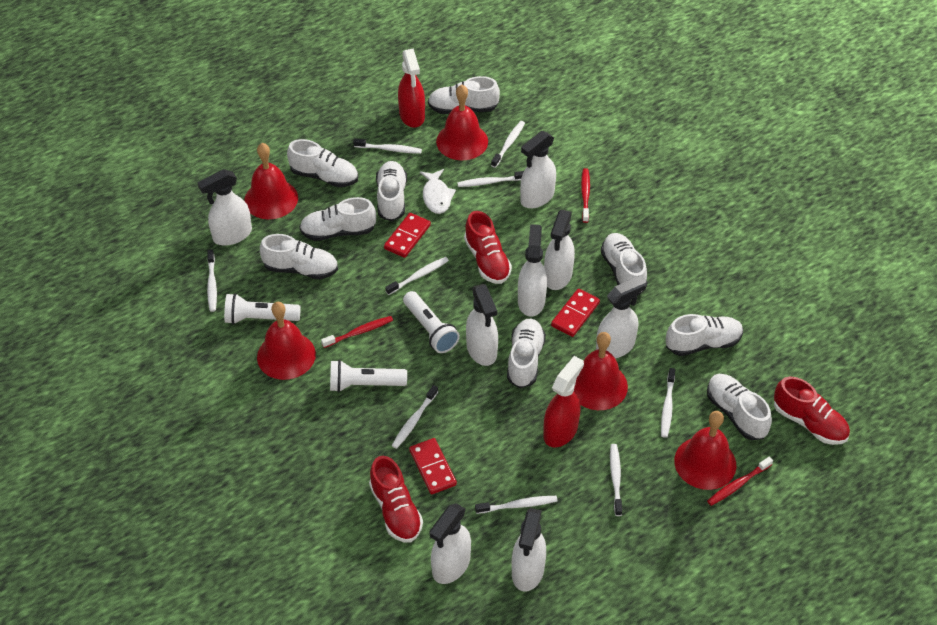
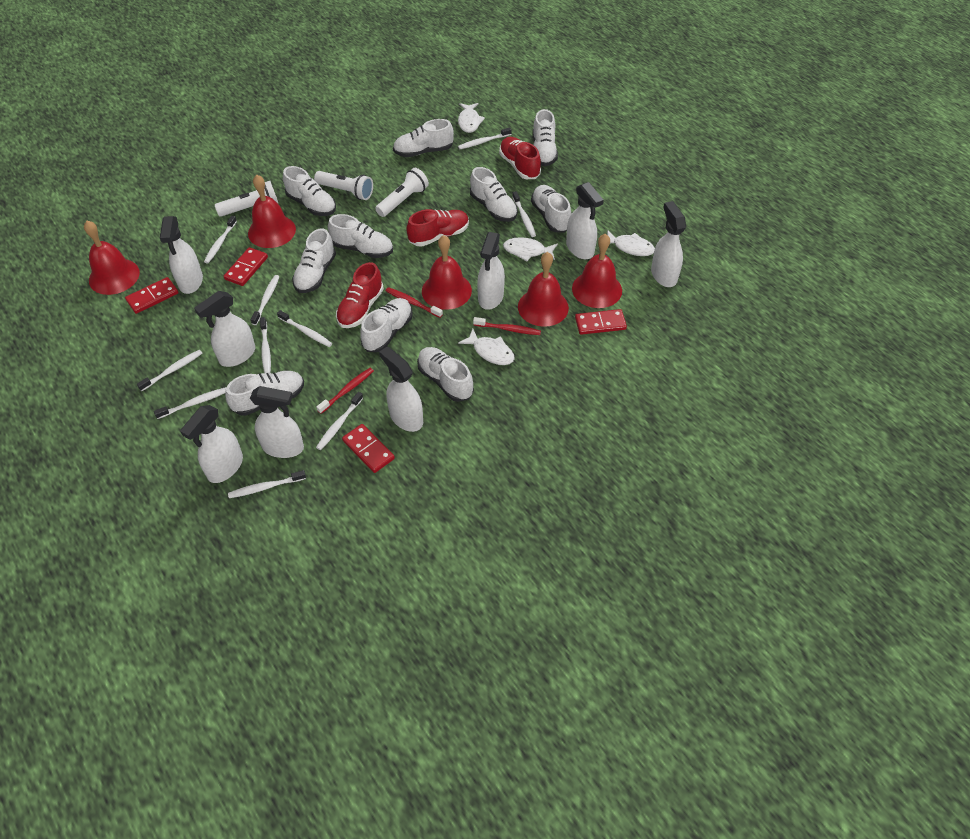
red domino: [384,213,431,258] [409,438,457,494] [551,289,600,337] = 3 -> [125,277,178,314] [224,247,268,286] [342,424,395,473] [575,309,627,335] = 4
red spray bottle: [398,49,425,128] [543,356,584,448] = 2 -> none = 0
white fish: [420,169,456,214] = 1 -> [458,103,485,133] [458,329,515,365] [503,237,558,261] [607,230,655,256] = 4
white shoe: [260,234,338,279] [287,139,358,187] [300,197,376,241] [376,161,407,221] [428,76,500,114] [507,319,546,388] [601,233,647,296] [666,314,743,356] [707,374,772,440] = 9 -> [225,371,304,416] [283,166,336,216] [292,228,336,293] [328,214,393,258] [360,298,413,352] [393,119,454,157] [417,347,474,402] [470,167,518,222] [531,185,571,233] [533,109,558,166] = 10
white toothbrush: [207,249,217,312] [353,138,422,154] [385,257,449,295] [392,385,438,449] [457,171,524,187] [475,496,558,514] [491,121,525,168] [610,444,622,516] [661,368,675,438] = 9 -> [137,350,203,391] [154,387,226,419] [204,216,237,264] [228,470,306,498] [251,275,280,325] [260,317,271,373] [277,310,332,347] [316,392,363,450] [458,127,512,149] [512,191,536,237] = 10

